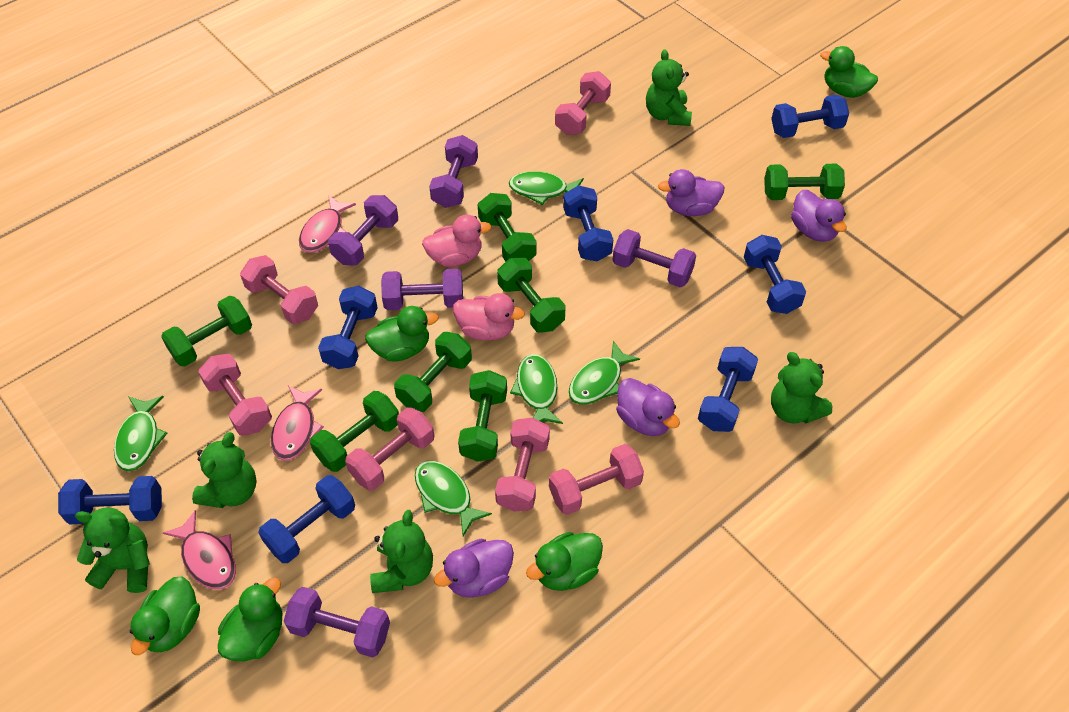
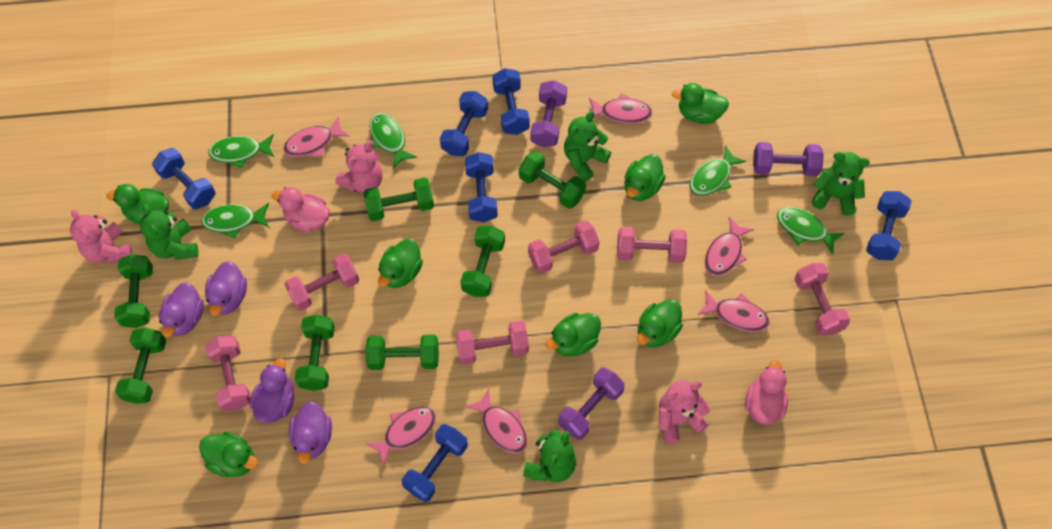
blue dumbbell: [58,476,162,525] [258,475,355,563] [318,286,378,369] [563,185,613,262] [698,347,758,432] [744,235,806,314] [771,95,849,138] = 7 -> [152,148,216,209] [402,424,468,502] [440,91,488,156] [465,152,498,222] [492,68,530,135] [866,191,912,260] = 6
green duck: [130,576,200,655] [218,577,282,661] [365,306,439,361] [526,532,603,591] [820,46,878,98] = 5 -> [107,184,169,225] [199,432,258,477] [378,239,423,288] [546,313,601,356] [624,154,666,201] [637,299,683,347] [672,83,729,124] = 7
green teddy bear: [75,508,150,593] [192,432,257,508] [370,510,433,593] [646,50,692,126] [771,352,833,424] = 5 -> [140,204,199,260] [523,430,576,482] [564,111,611,181] [812,152,870,216] = 4
pink fish: [163,510,236,590] [271,386,324,461] [299,195,356,253] = 3 -> [284,116,350,157] [366,406,436,467] [465,389,527,454] [589,93,652,124] [697,290,769,332] [705,217,754,276] = 6
pink teddy bear: none = 0 -> [70,210,132,263] [335,140,382,193] [659,380,711,444] = 3
purple dumbbell: [284,587,390,658] [328,195,398,265] [381,269,463,310] [429,135,478,208] [612,229,696,287] = 5 -> [530,80,567,147] [558,367,625,440] [753,142,824,177] = 3

